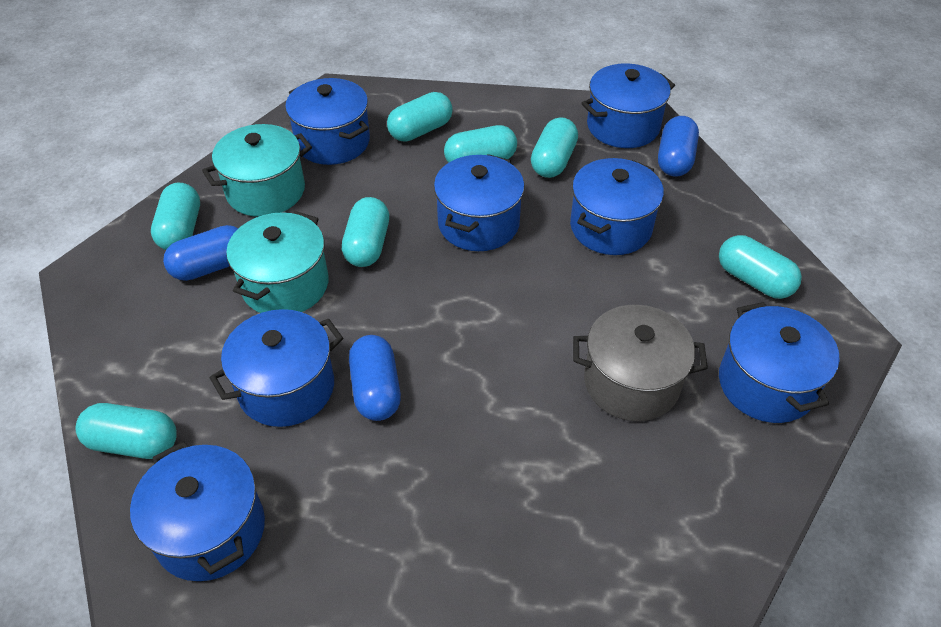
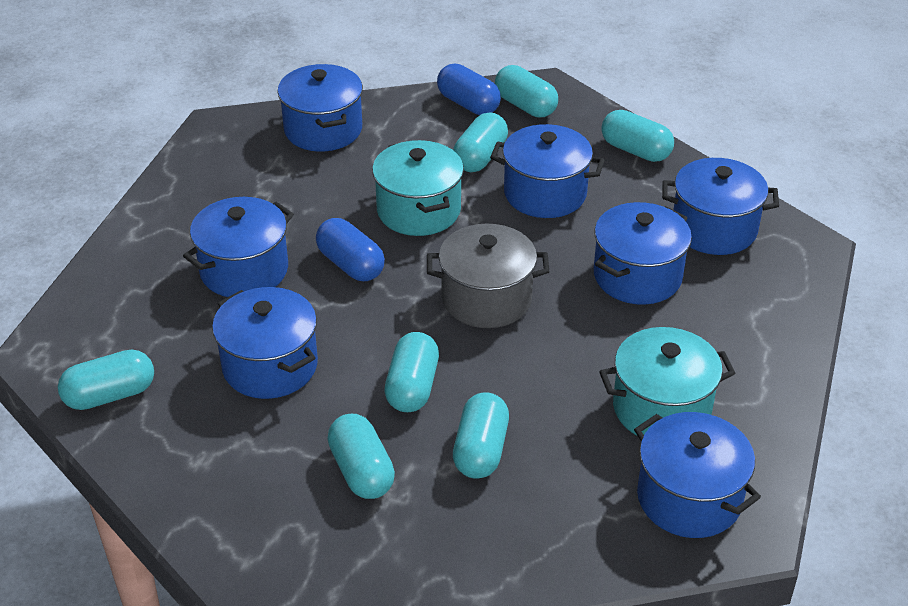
blue capsule: [163,225,239,281] [349,335,401,421] [658,116,699,177] = 3 -> [316,218,385,281] [437,64,501,115] = 2

